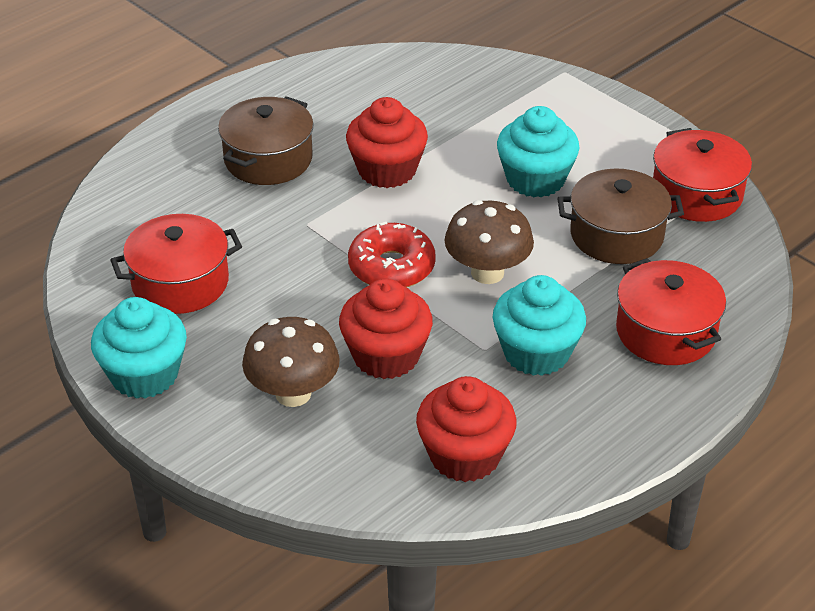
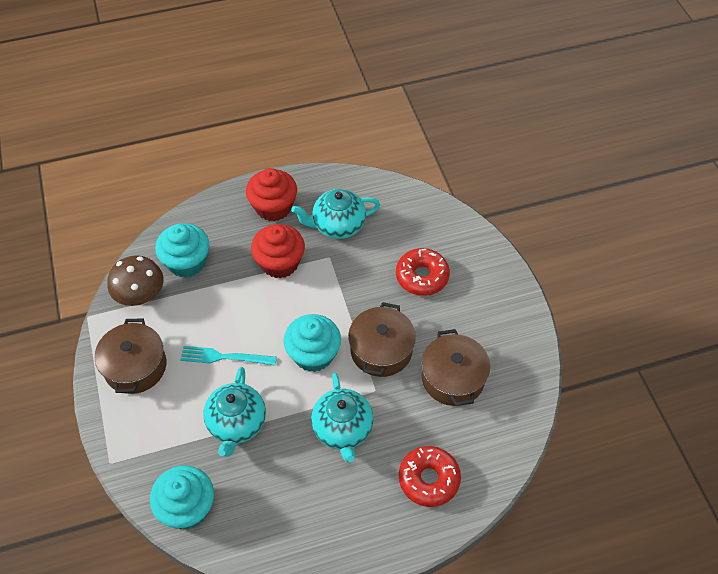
brown mushroom: [242,317,340,407] [445,200,534,284] = 2 -> [107,255,164,306] = 1
brown pot: [218,96,314,185] [557,168,684,264] = 2 -> [95,319,166,394] [348,302,416,377] [421,329,490,406] = 3
red cupcake: [339,278,433,379] [346,97,428,188] [416,376,516,482] = 3 -> [246,168,297,221] [251,224,305,278] = 2
red donut: [348,222,436,288] = 1 -> [396,248,450,296] [399,446,461,507] = 2
red pot: [110,214,242,314] [616,258,726,365] [653,128,752,222] = 3 -> none = 0
turquoise fork: none = 0 -> [180,346,277,366] = 1
turquoise teapot: none = 0 -> [203,367,266,457] [291,189,380,239] [311,373,373,463] = 3

